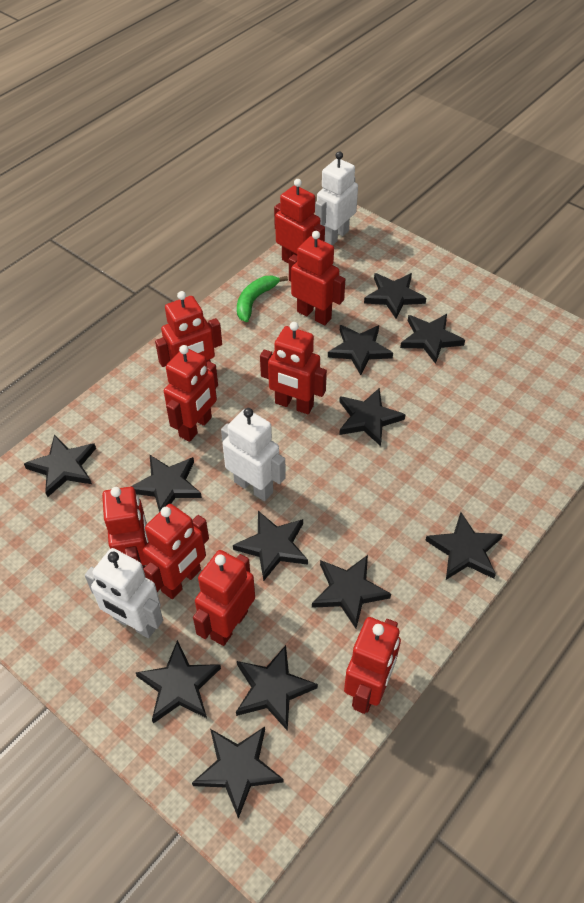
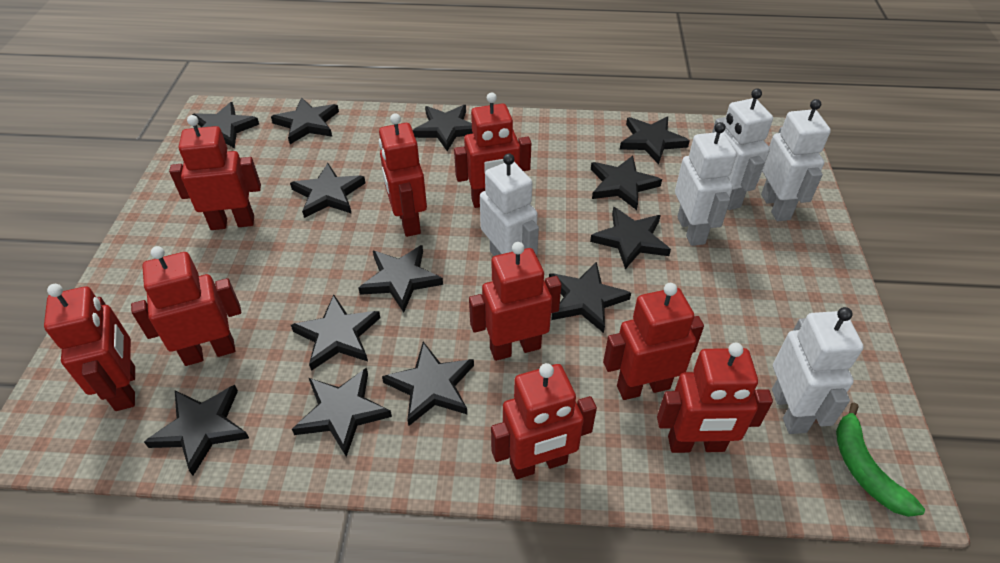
black star: [24,434,96,497] [131,455,202,512] [136,640,221,724] [192,727,284,819] [233,511,308,581] [236,645,318,731] [312,555,391,629] [328,325,393,375] [339,388,406,446] [364,273,426,319] [400,314,465,364] [425,512,503,580] = 12 -> [144,385,249,476] [192,102,259,148] [271,97,339,144] [290,163,365,218] [291,295,380,371] [292,367,392,457] [358,245,443,312] [382,342,474,426] [413,105,473,151] [549,262,631,333] [590,207,671,269] [591,155,662,210] [620,116,690,164] = 13
white robot: [85,548,163,638] [221,408,286,501] [315,151,358,245] = 3 -> [480,153,539,256] [675,122,737,246] [712,88,773,210] [761,99,831,221] [772,307,863,434] = 5

